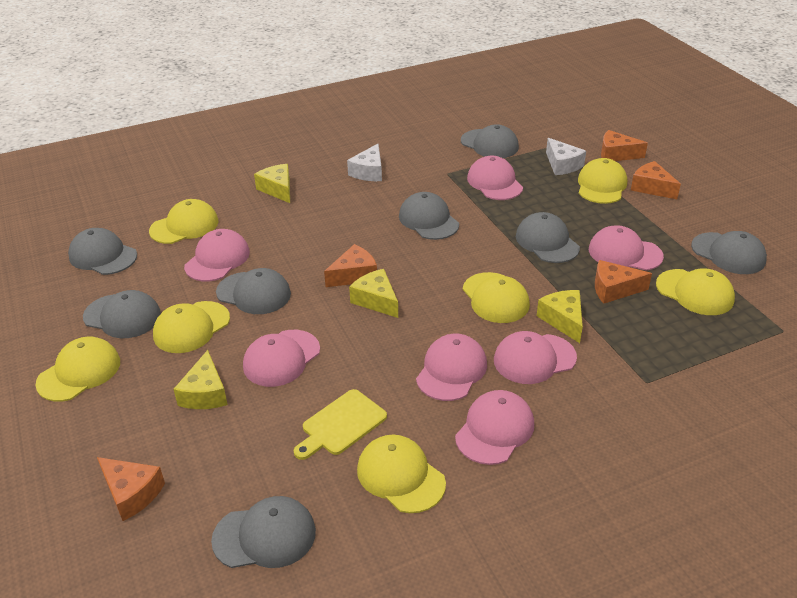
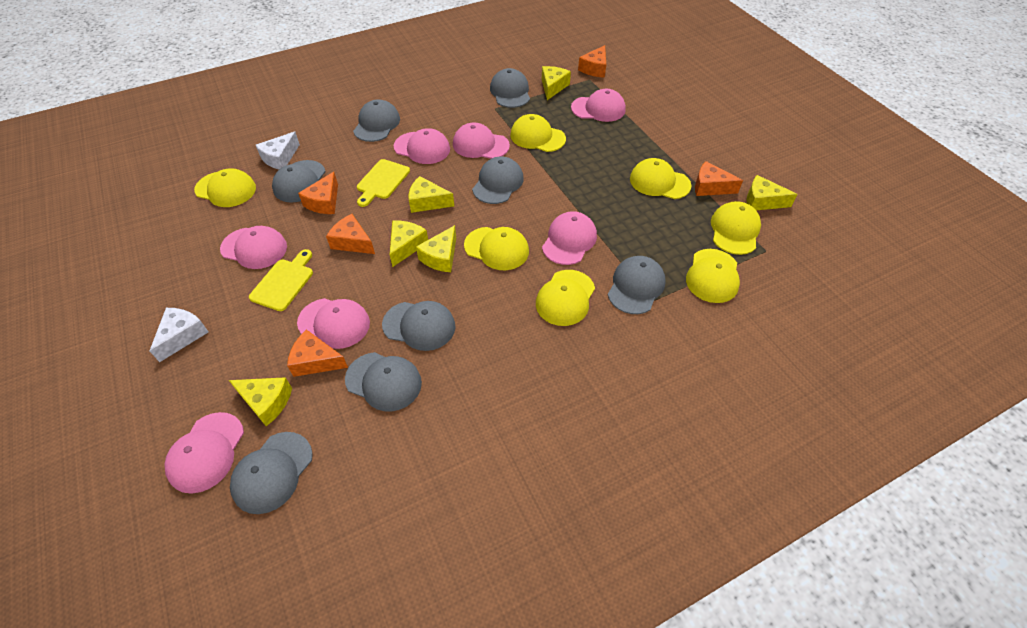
yellow cheese: [173,350,228,409] [254,164,290,203] [349,269,398,318] [537,290,583,343] = 4 -> [229,377,292,426] [390,220,428,267] [409,176,454,213] [416,225,456,272] [542,66,571,100] [747,175,797,210] = 6
yellow cutting board: [294,389,387,460] = 1 -> [249,249,313,311] [357,159,410,207] = 2

